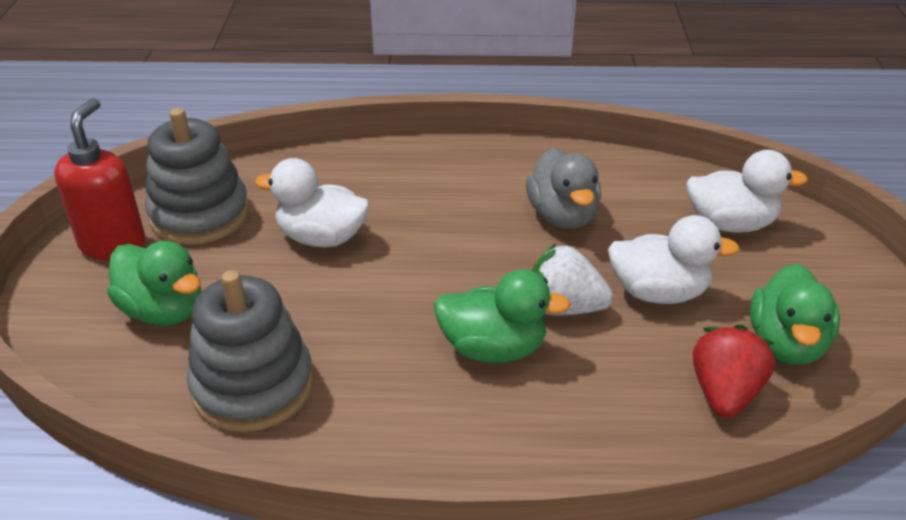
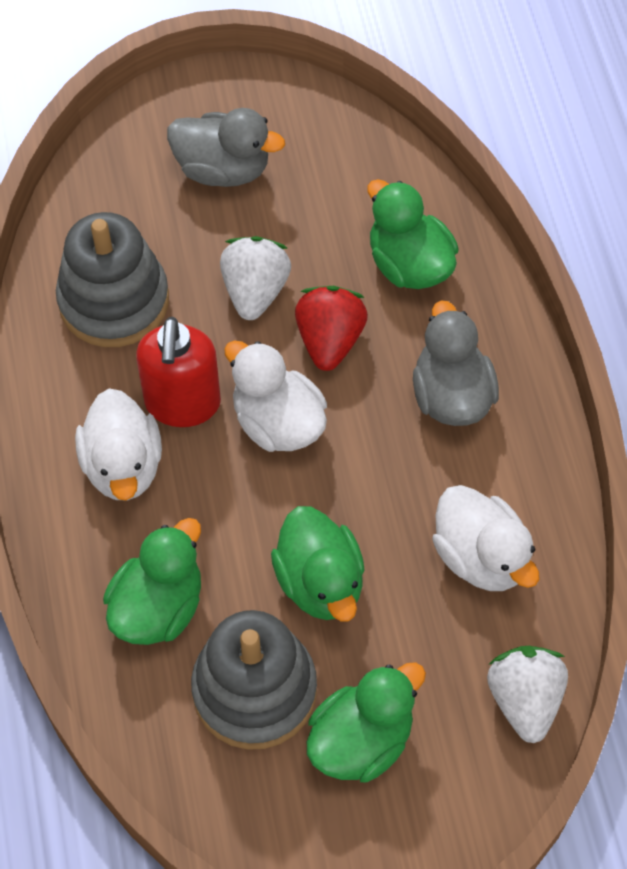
green duck: [107,241,201,326] [434,269,571,363] [750,264,840,365] = 3 -> [103,518,201,645] [271,506,365,622] [307,662,426,782] [367,179,459,289] = 4
grey duck: [526,148,601,229] = 1 -> [167,108,285,187] [413,300,499,426] = 2
white strawberry: [532,243,613,315] = 1 -> [220,236,291,320] [487,646,568,743] = 2

